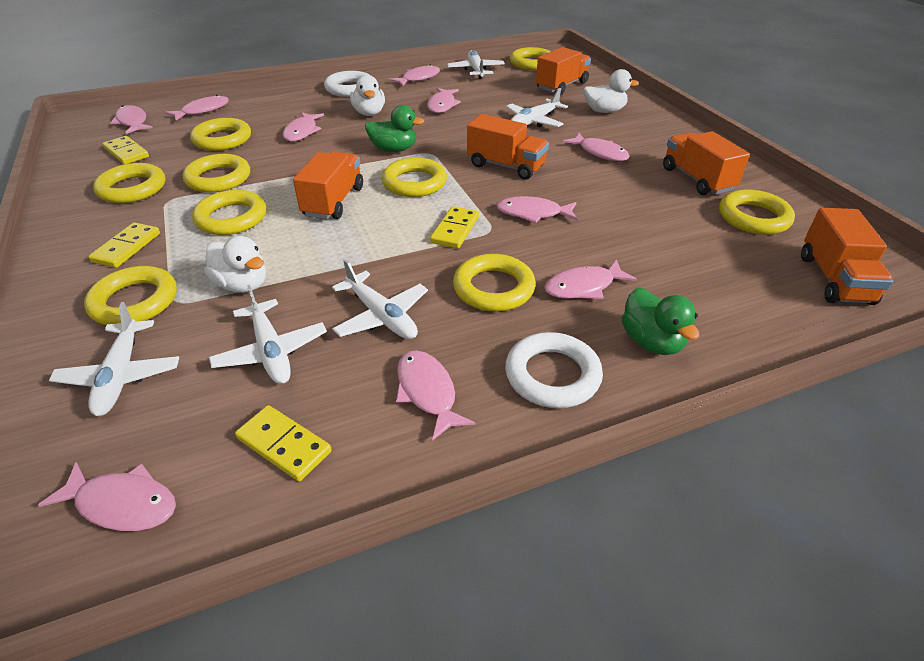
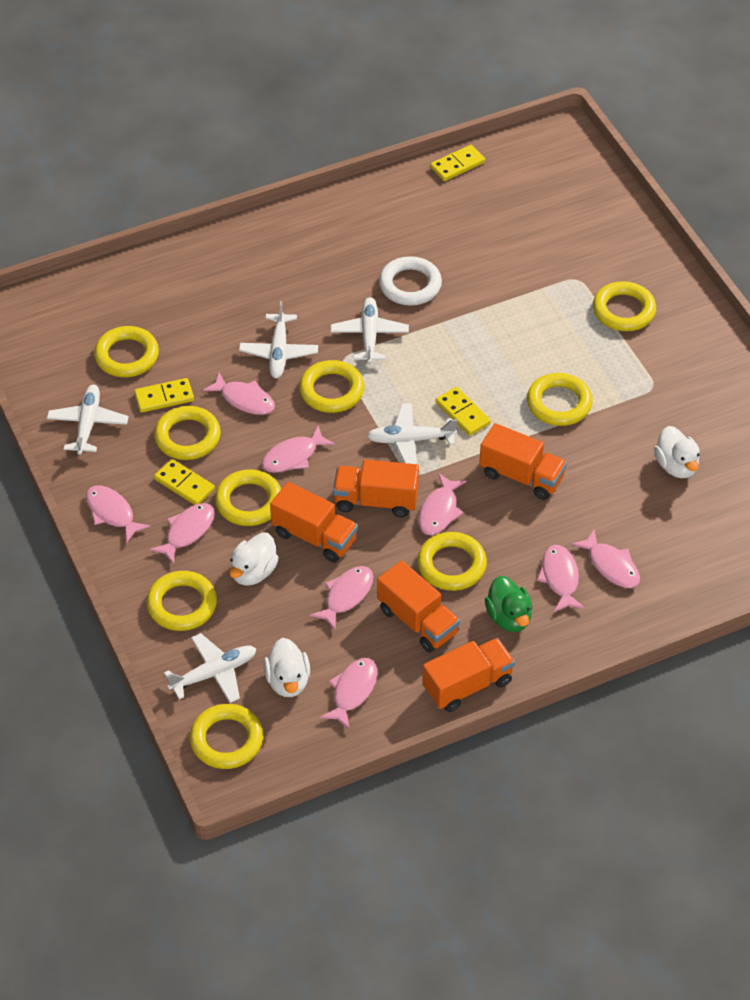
green duck: [365,105,424,152] [622,288,699,355] = 2 -> [485,576,533,632] = 1
pink fish: [38,462,176,531] [111,105,153,134] [165,95,229,121] [282,112,324,141] [389,65,440,86] [396,350,475,441] [427,88,461,113] [496,196,578,223] [544,259,637,299] [563,133,630,161] = 10 -> [86,486,151,542] [149,503,215,564] [203,372,275,415] [262,426,335,473] [310,566,374,630] [320,658,377,730] [418,473,467,535] [537,545,585,612] [571,529,640,588] = 9
white ring: [324,71,369,97] [505,332,603,408] = 2 -> [379,256,442,306] = 1

